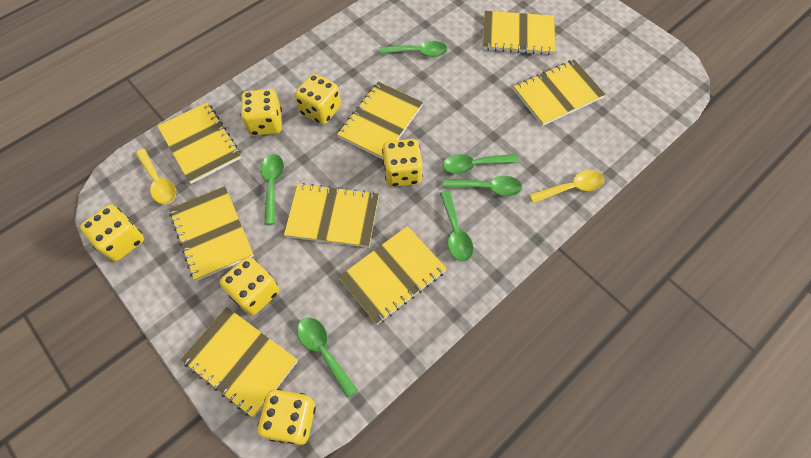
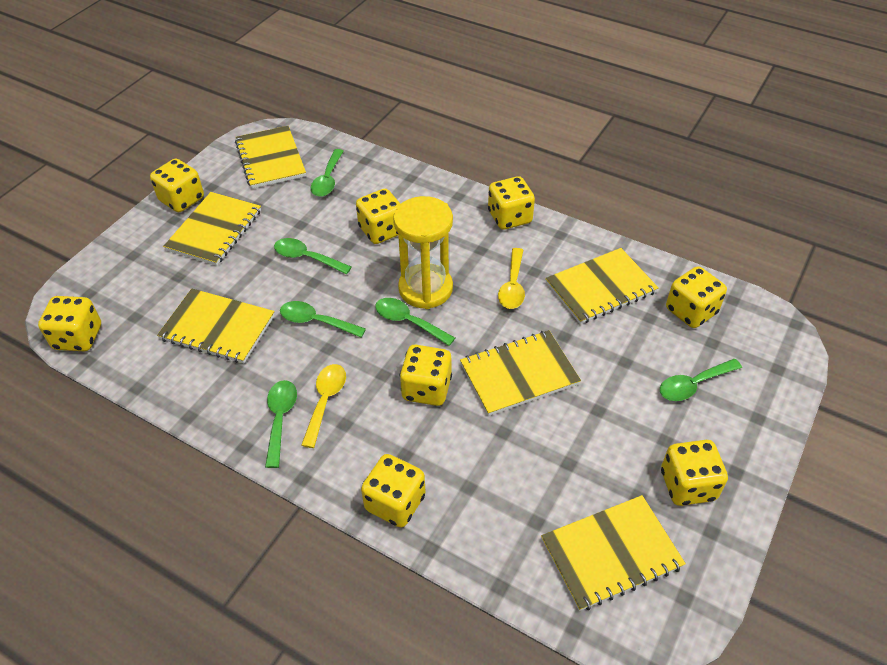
yellow dice: [80,205,144,261] [220,257,279,315] [240,89,282,136] [257,389,316,445] [295,74,341,125] [382,139,423,187] = 6 -> [38,296,101,351] [150,159,204,212] [356,189,400,244] [361,454,425,527] [400,345,452,406] [488,176,535,230] [661,440,728,506] [666,266,727,328] = 8
yellow hourglass: none = 0 -> [393,196,453,309] = 1
yellow notebook: [157,102,241,184] [169,186,254,281] [181,307,298,418] [284,183,379,248] [337,82,423,159] [338,226,447,325] [483,11,555,55] [513,59,606,126] = 8 -> [157,288,275,363] [163,192,261,266] [235,126,306,188] [460,330,581,416] [541,495,686,611] [545,248,658,324] = 6

